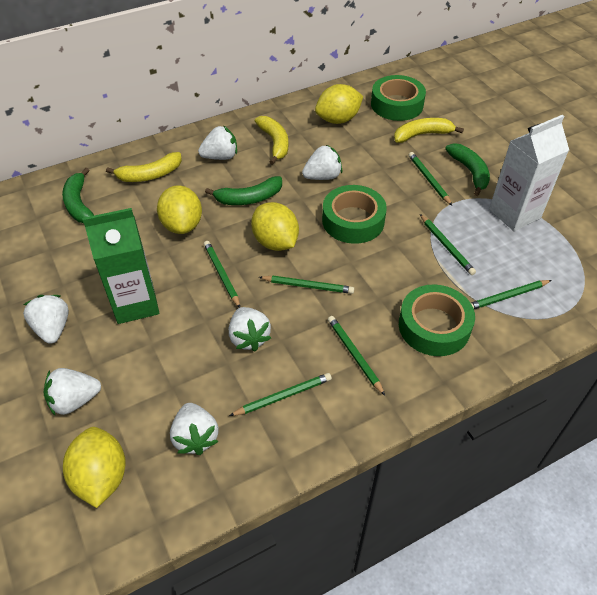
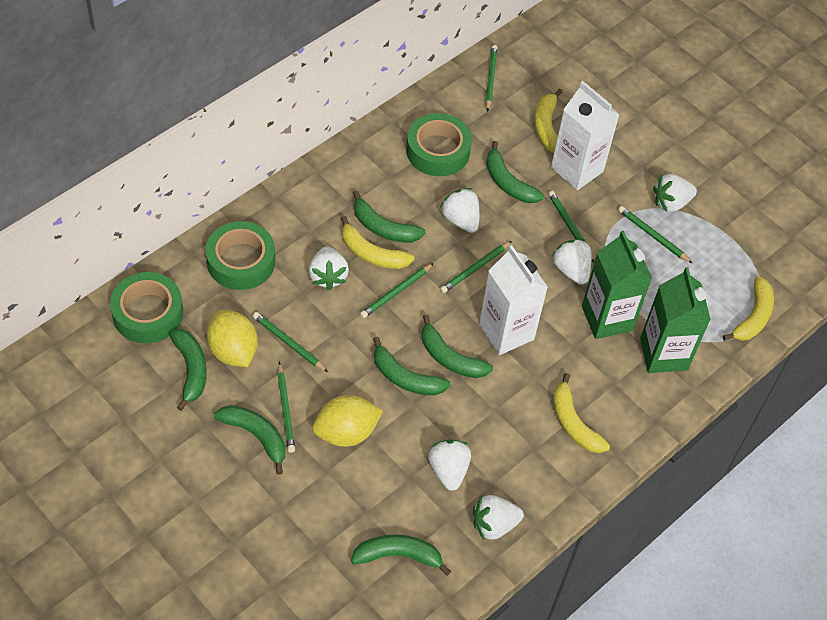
green banana: [62,168,94,223] [205,176,282,205] [445,143,490,196] = 3 -> [169,329,207,411] [214,405,285,475] [351,535,451,576] [353,190,425,243] [373,337,450,395] [422,314,493,378] [486,141,544,203] = 7
green carton: [82,208,159,324] = 1 -> [582,231,652,339] [640,267,711,373] = 2
white carton: [489,115,569,231] = 1 -> [479,245,548,355] [551,81,620,190] = 2
yellow banana: [106,152,182,182] [255,116,288,165] [394,118,464,143] = 3 -> [341,216,414,269] [534,89,563,153] [553,373,610,453] [723,276,774,341] = 4
yellow lemon: [63,427,126,508] [157,185,202,234] [251,202,299,251] [315,84,363,124] = 4 -> [207,310,258,367] [312,395,383,447] = 2

